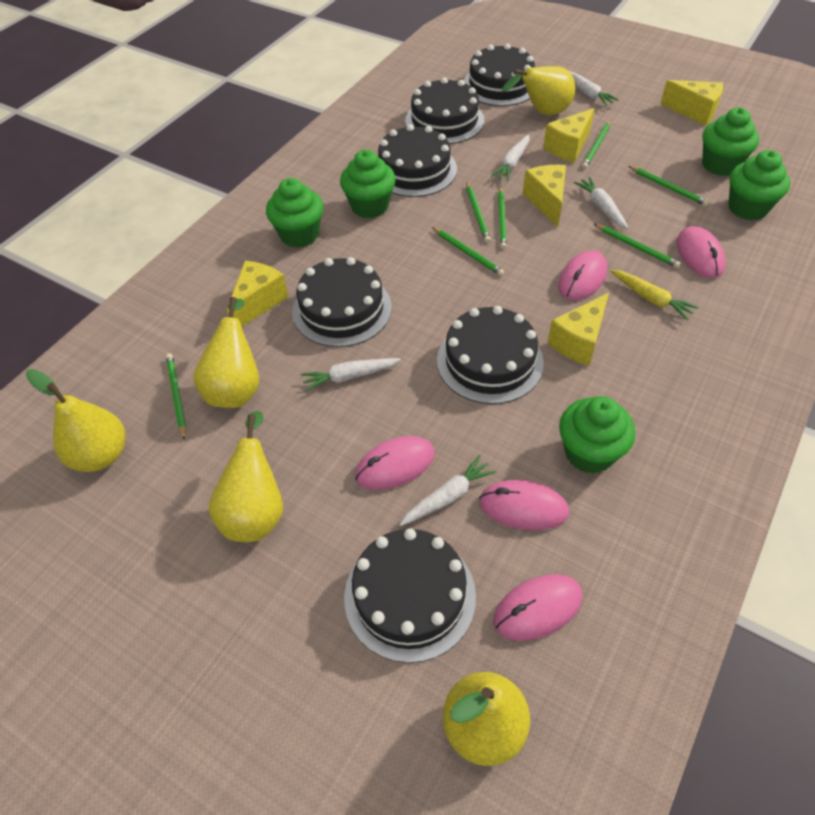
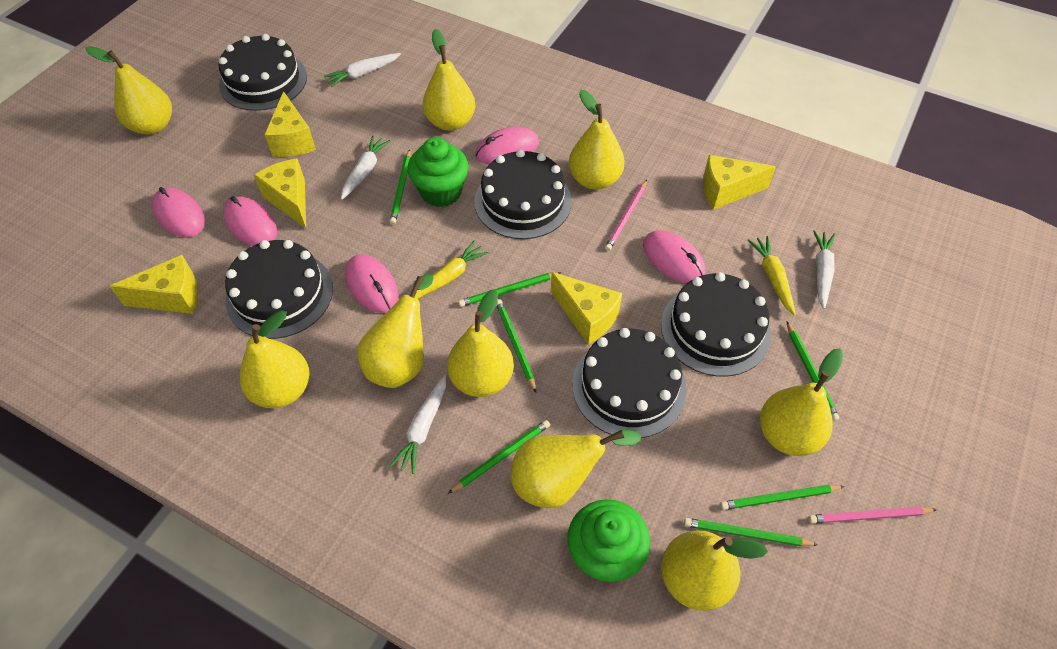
black cake: [292,257,392,347] [344,528,476,663] [378,124,457,197] [405,77,484,144] [437,306,544,404] [463,44,535,106] = 6 -> [219,34,307,111] [225,240,333,339] [474,149,572,239] [572,328,687,438] [661,272,771,377] = 5
green cupcake: [266,178,323,248] [340,150,396,218] [559,396,635,474] [702,108,759,176] [728,150,790,221] = 5 -> [407,137,469,207] [567,499,650,582] = 2
pink pencil: none = 0 -> [605,180,647,251] [808,506,937,524] = 2
white carrot: [301,358,401,392] [399,455,496,526] [491,134,529,181] [569,71,619,106] [574,177,629,229] = 5 -> [324,53,401,87] [341,136,390,200] [390,375,446,474] [813,230,835,309] = 4
yellow carrot: [611,270,699,320] = 1 -> [415,241,489,299] [747,236,796,315] = 2
yellow pear: [26,369,125,472] [193,297,259,408] [209,411,283,542] [443,672,530,766] [502,66,575,115] = 5 -> [85,46,172,135] [240,310,309,408] [358,274,433,388] [423,29,476,131] [447,289,514,397] [511,430,641,508] [569,90,625,190] [661,530,768,611] [760,349,843,456] = 9

